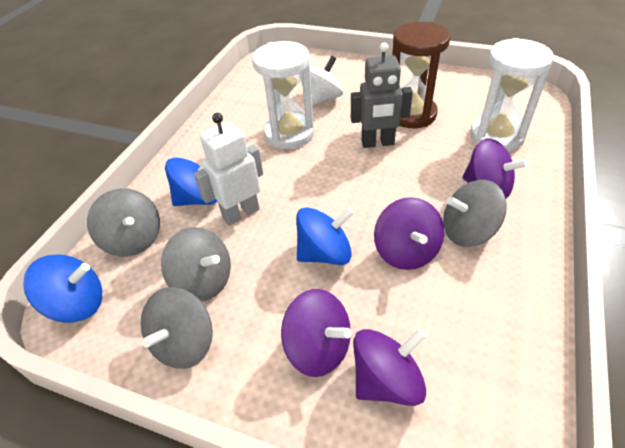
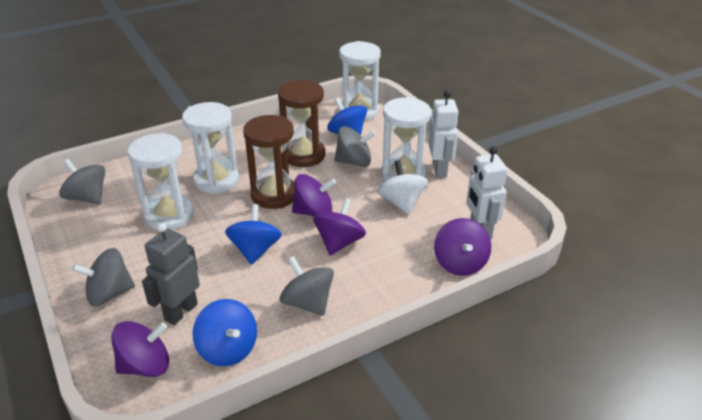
brown hourglass: [392,22,450,128] = 1 -> [243,115,295,209] [278,80,326,167] = 2
white hourglass: [252,41,314,149] [470,38,554,152] = 2 -> [128,133,194,230] [182,102,239,194] [339,41,381,121] [381,97,431,182] = 4
white robot: [194,113,263,226] = 1 -> [428,90,459,178] [466,146,507,240] = 2

